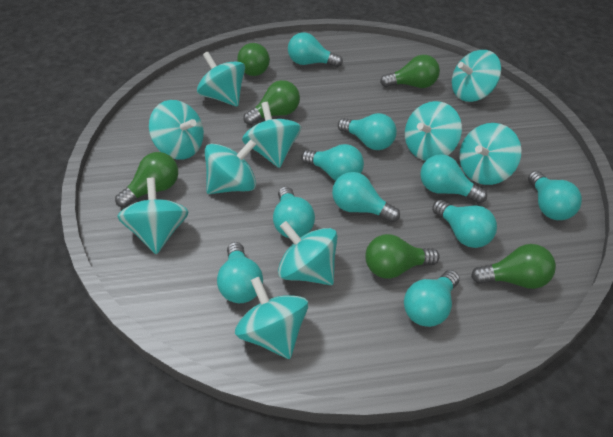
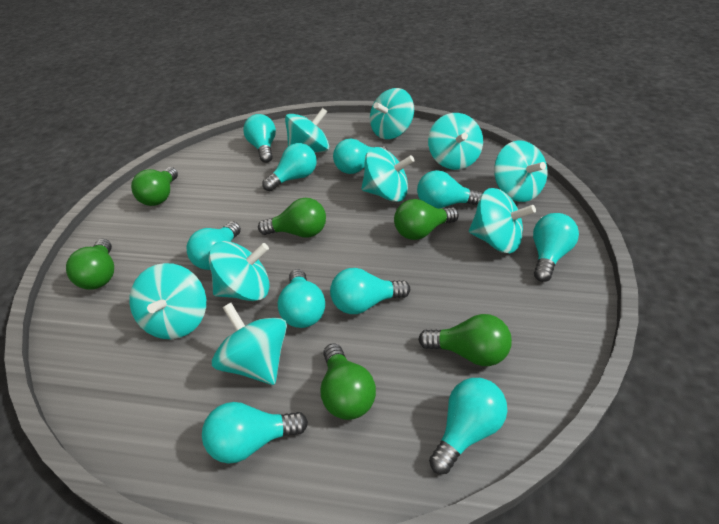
turquoise spinning top: [117,178,188,255] [149,100,204,160] [197,52,245,107] [205,139,256,194] [235,277,308,359] [242,102,301,168] [278,221,337,285] [405,101,462,161] [452,50,501,102] [459,123,521,185] = 10 -> [129,263,206,339] [208,241,270,301] [212,303,287,385] [285,108,329,153] [361,147,415,202] [370,88,414,139] [428,113,483,170] [469,188,536,253] [494,140,547,202] = 9

